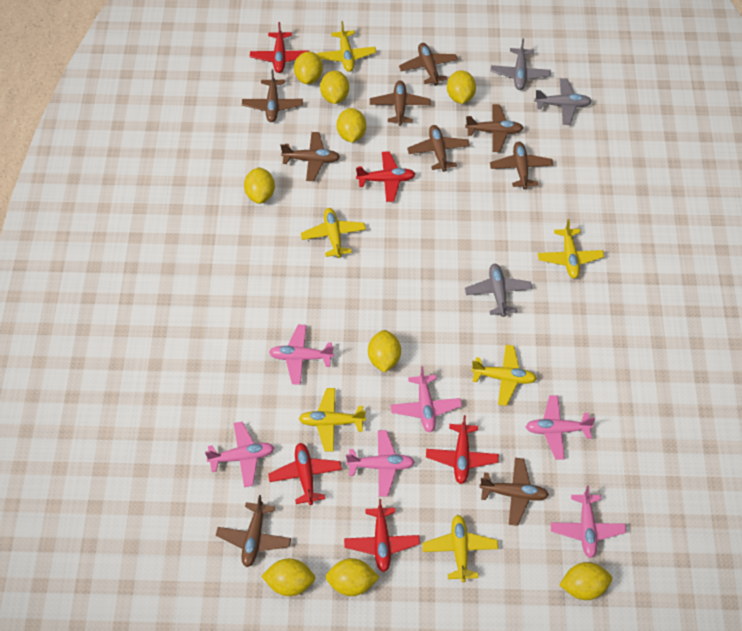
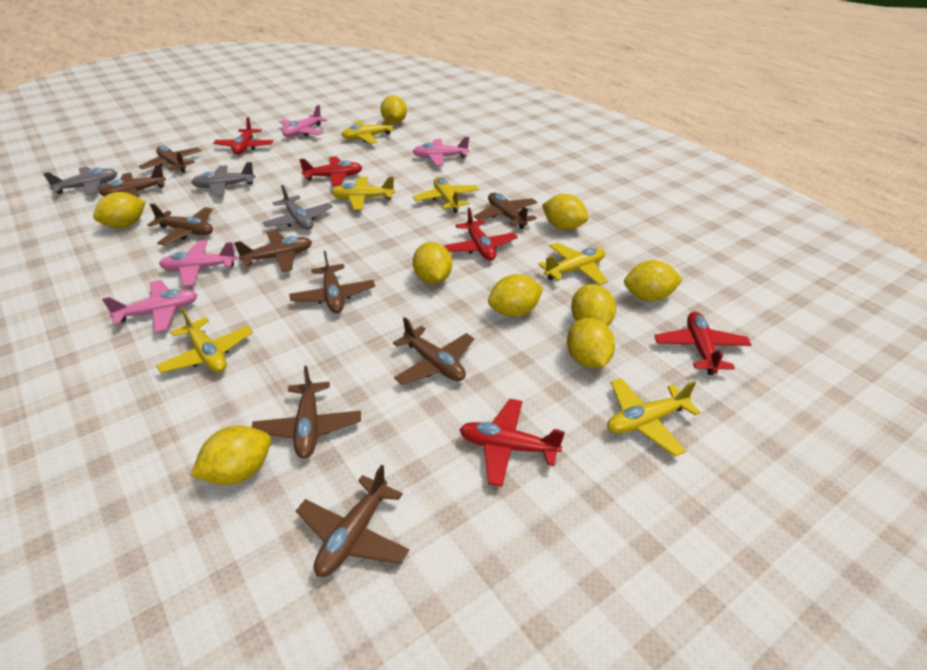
pink plane: [205,422,274,487] [269,325,334,385] [346,430,415,497] [391,366,462,432] [526,395,595,460] [550,485,626,558] = 6 -> [102,280,198,333] [159,240,237,287] [279,105,327,137] [413,137,469,166] = 4

